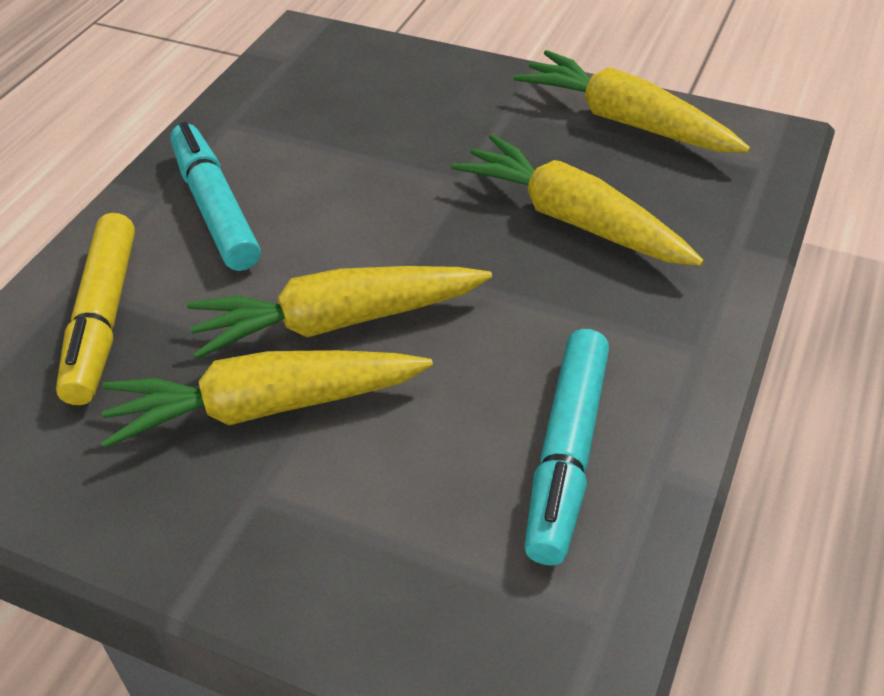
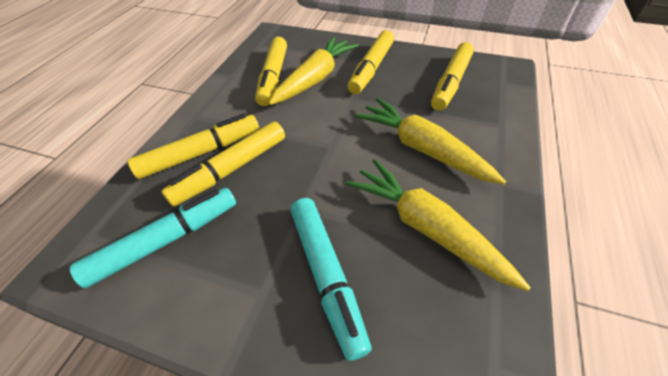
yellow carrot: [101,350,433,448] [187,266,492,359] [452,134,704,266] [514,50,750,152] = 4 -> [269,37,359,105] [346,159,530,291] [355,98,506,185] = 3
yellow marker: [56,213,135,405] = 1 -> [128,113,259,179] [161,122,285,207] [255,37,287,106] [347,30,394,94] [431,42,474,111] = 5

